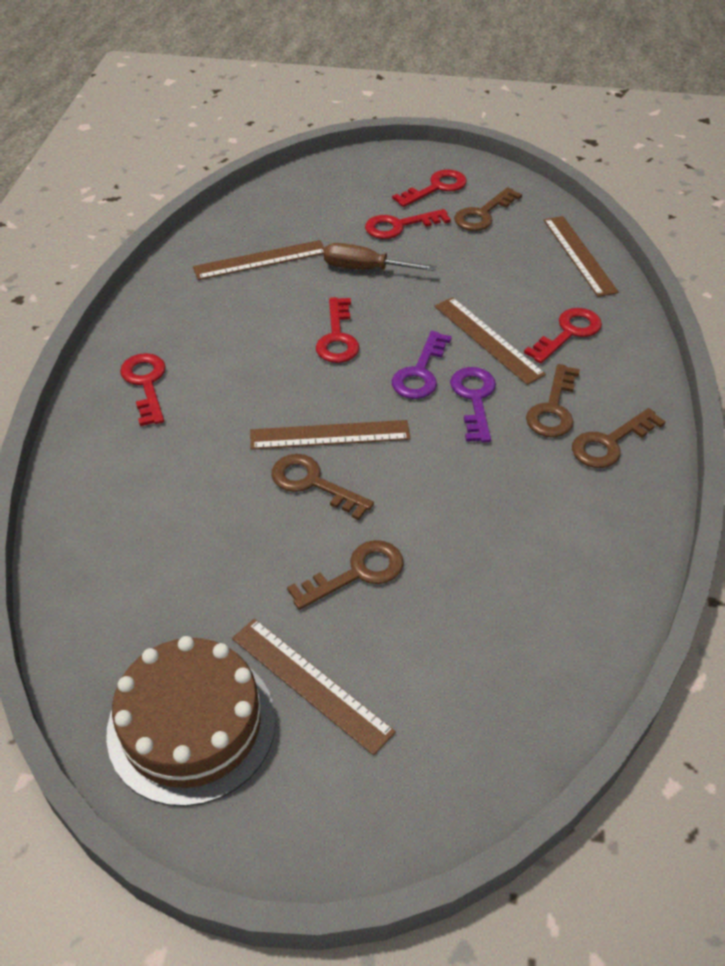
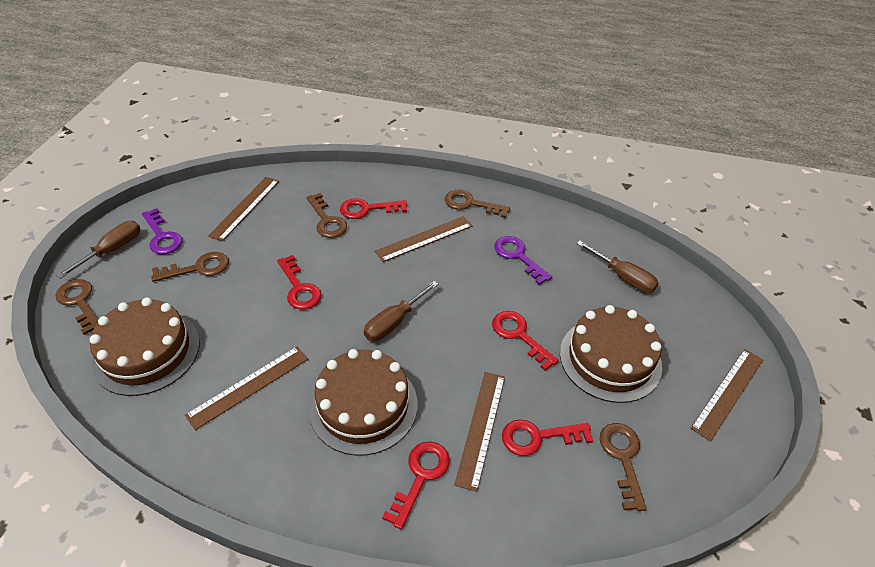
brown cake: [106,636,276,806] = 1 -> [90,298,200,396] [309,349,418,456] [560,305,662,403] = 3
brown screwdriver: [324,243,437,271] = 1 -> [56,221,141,279] [364,281,439,341] [577,241,658,293] = 3

